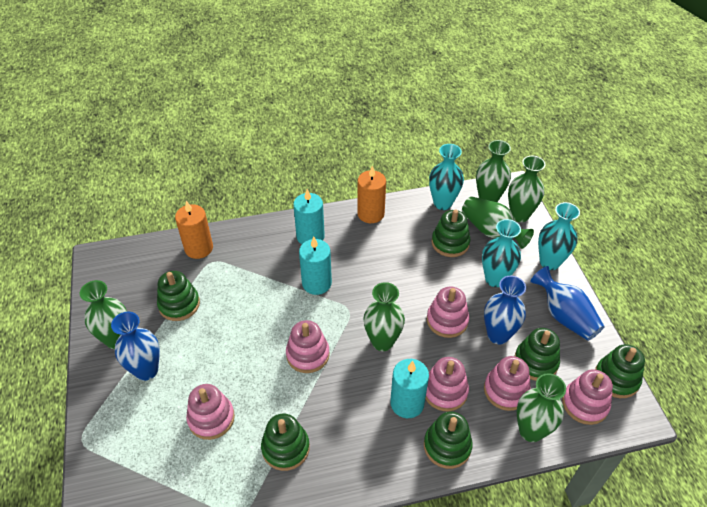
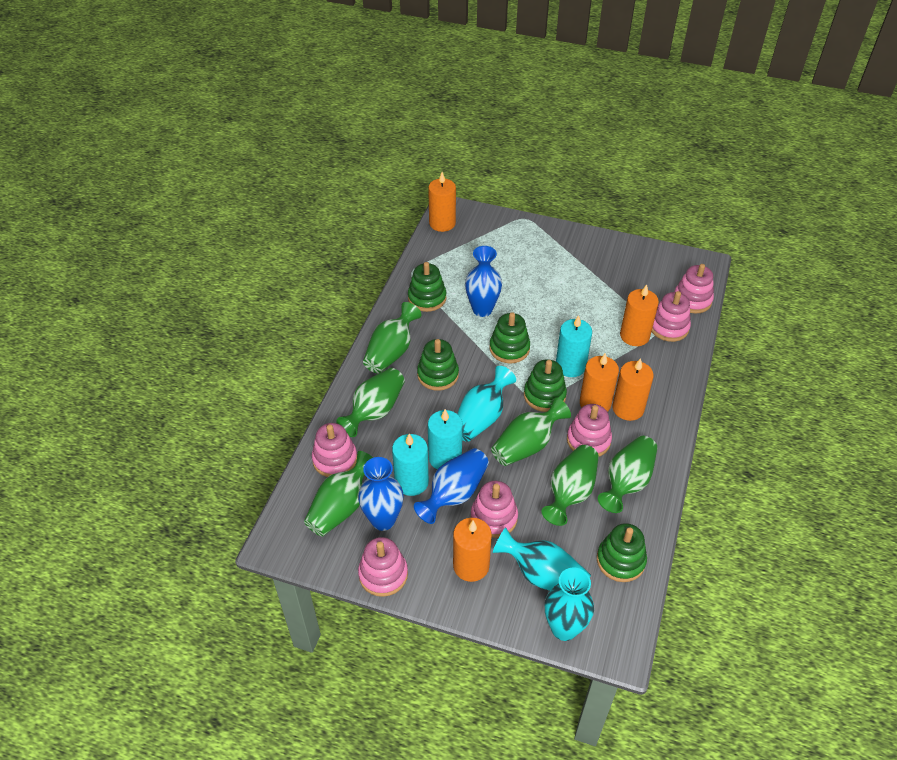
green stacking toy: [157,271,200,321] [261,413,310,471] [424,412,473,469] [431,209,470,257] [515,328,560,381] [595,344,645,398] = 6 -> [408,262,446,312] [417,339,459,391] [489,312,530,363] [524,359,567,412] [597,523,647,582] = 5
orange candle: [175,201,213,259] [357,166,386,223] = 2 -> [428,172,456,232] [453,518,492,582] [580,353,619,412] [612,358,654,421] [620,284,659,346] = 5

